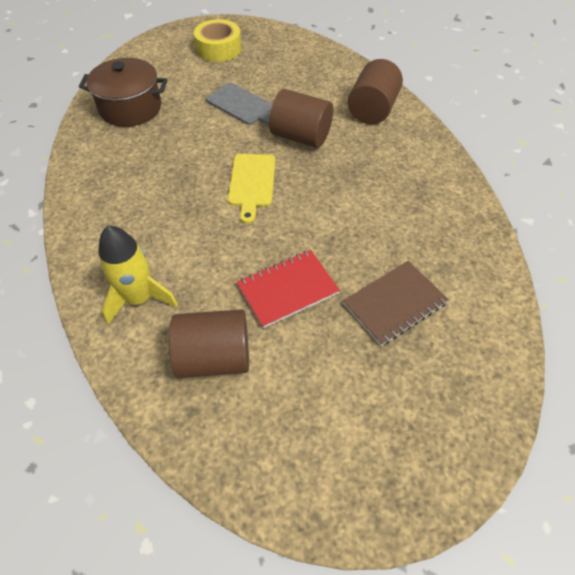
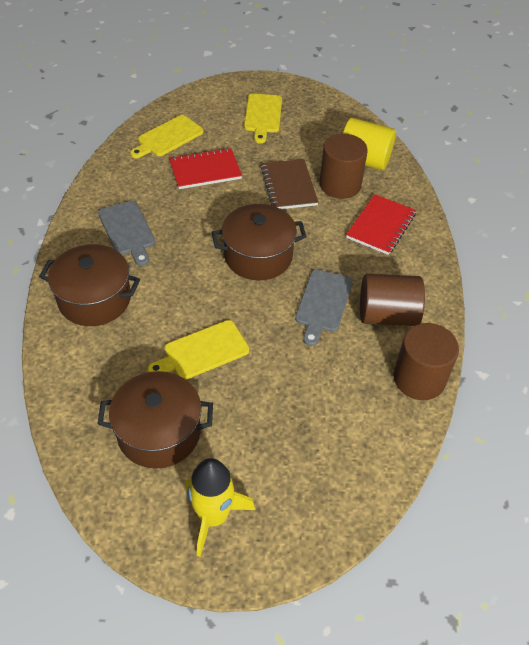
brown pot: [79,58,167,127] = 1 -> [39,244,140,326] [97,371,213,469] [212,204,307,280] = 3
grey cutting board: [206,83,272,125] = 1 -> [98,200,155,266] [295,269,353,346] = 2
red notebook: [237,250,340,328] = 1 -> [169,148,242,189] [346,194,416,255] = 2
yellow cutting board: [228,154,276,224] = 1 -> [130,115,204,158] [148,320,249,379] [244,94,282,143] = 3
yellow cylinder: none = 0 -> [343,118,396,170] = 1
yellow tape: [194,19,241,62] = 1 -> none = 0

